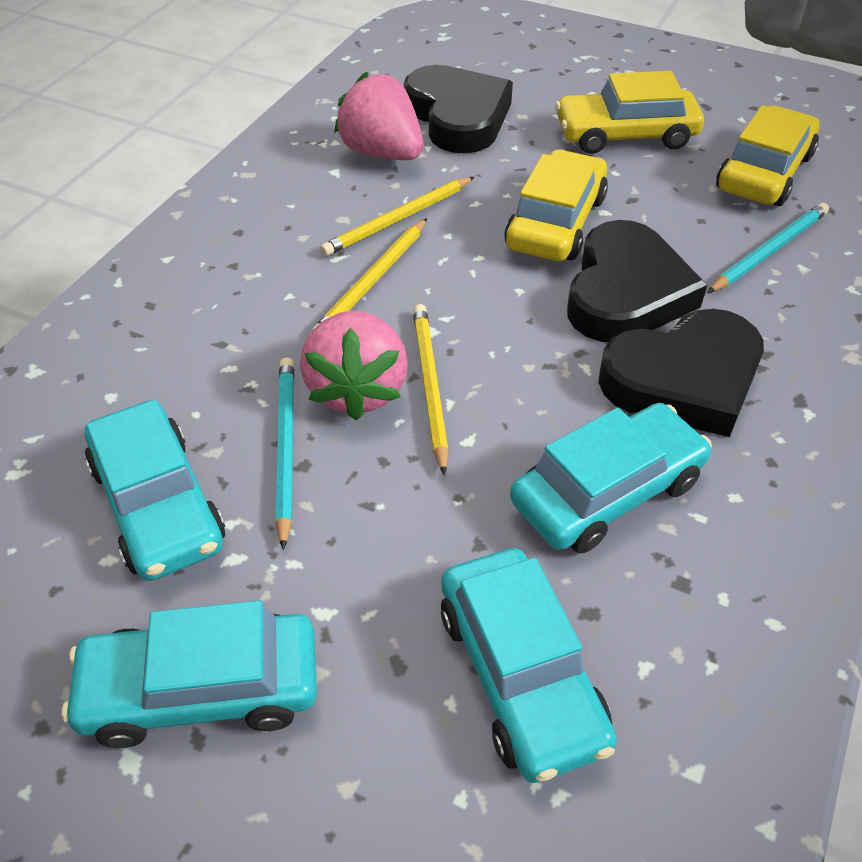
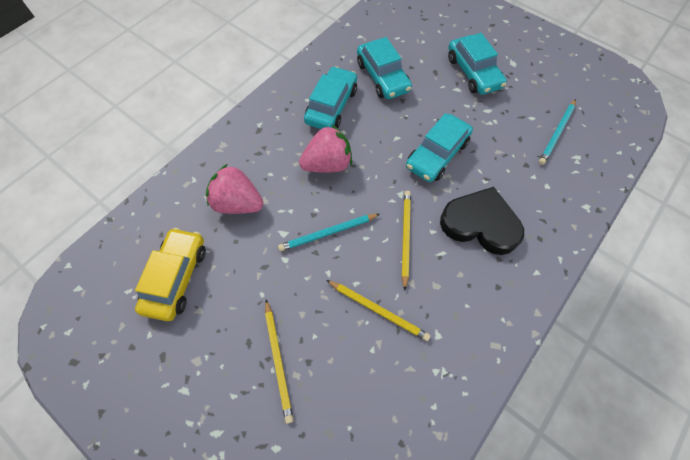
black heart: [404,65,513,153] [567,220,707,342] [598,309,764,437] = 3 -> [440,187,524,255] = 1
yellow car: [505,150,608,261] [555,71,704,154] [716,105,820,206] = 3 -> [135,228,206,321] = 1

